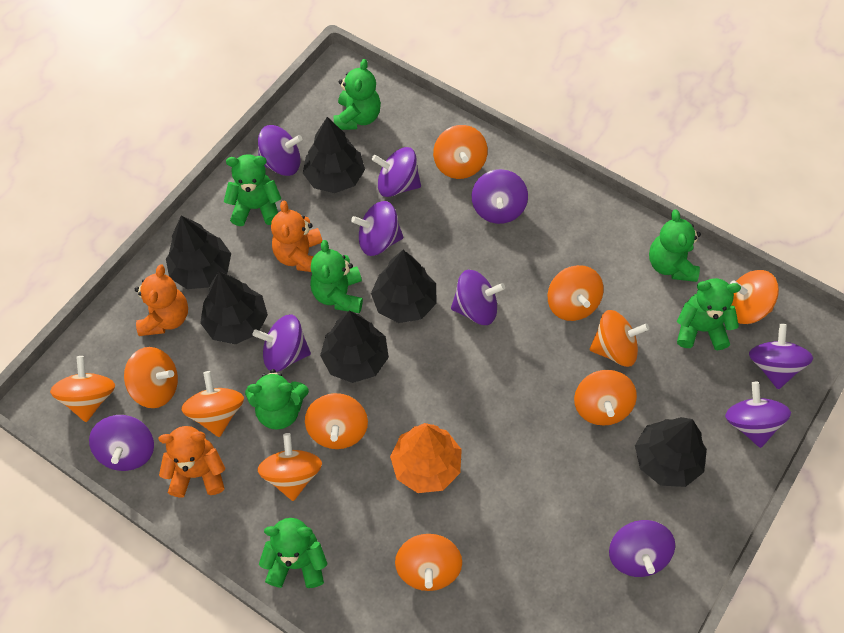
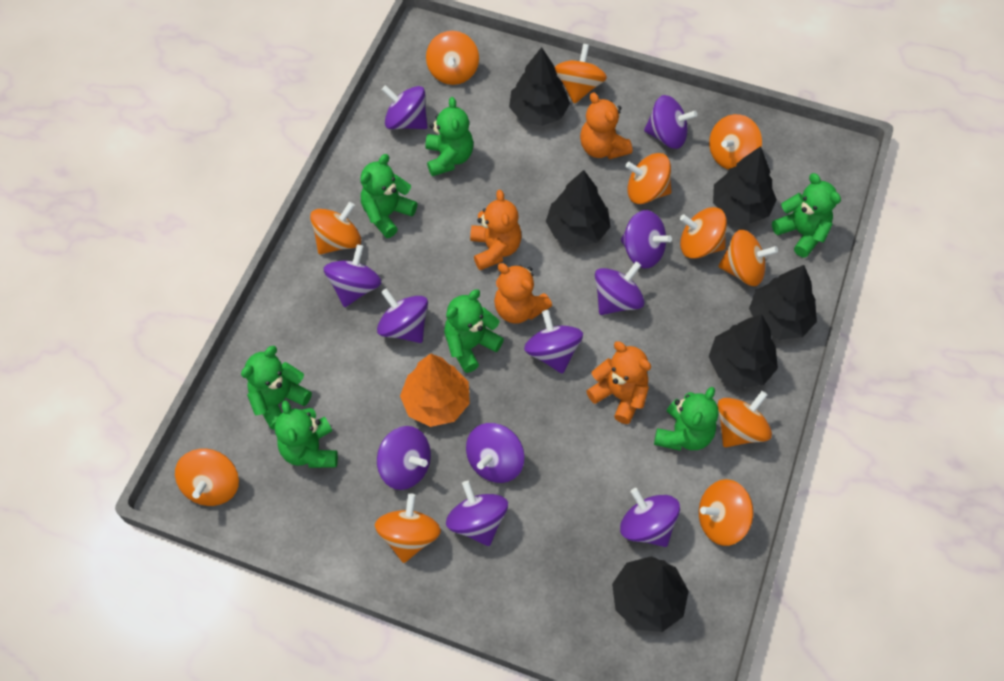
orange teddy bear: [135,264,188,336] [159,426,225,498] [271,201,323,272] = 3 -> [470,190,522,270] [494,263,552,324] [580,92,632,159] [586,341,651,424] = 4
purple spinning top: [89,415,154,471] [252,315,311,372] [258,125,303,176] [351,201,403,256] [372,147,421,197] [451,270,505,325] [472,169,528,224] [609,520,675,577] [725,382,791,448] [749,324,813,389] = 10 -> [324,245,381,307] [377,288,428,343] [377,426,431,490] [382,85,428,129] [446,481,508,546] [466,423,524,483] [524,310,583,374] [595,262,645,315] [620,488,680,547] [621,210,672,269] [644,95,697,149] = 11

